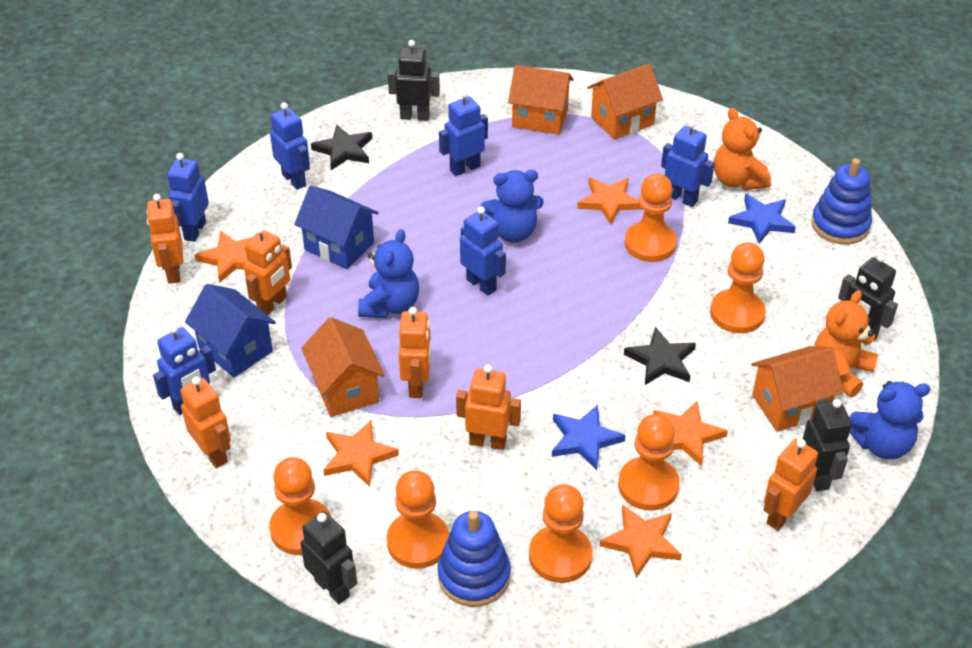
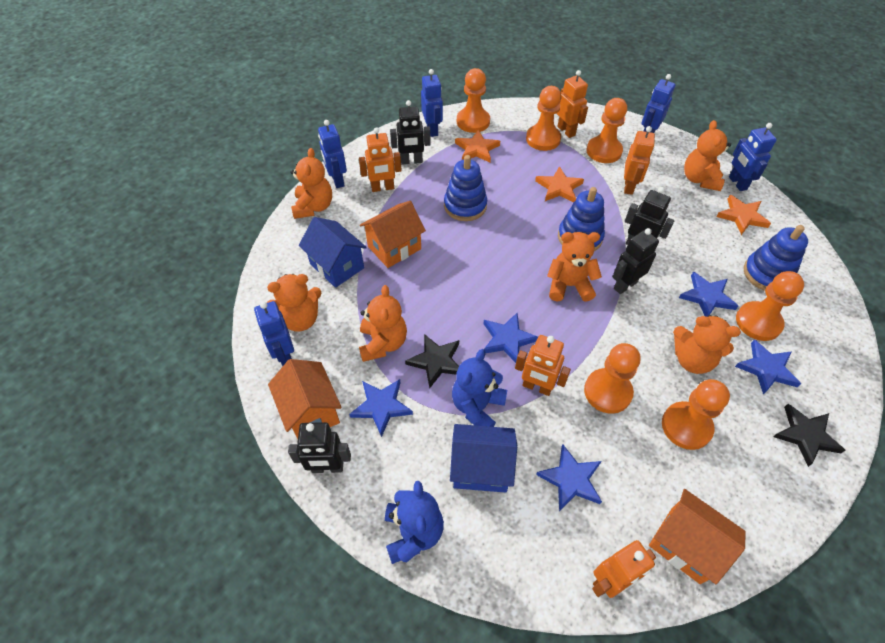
blue robot: [153,325,216,415] [167,153,209,242] [270,102,310,190] [439,91,488,176] [460,206,506,296] [661,121,715,207] = 6 -> [254,301,294,366] [318,120,347,188] [421,69,443,137] [641,74,676,133] [729,123,777,191] = 5
blue stacking toy: [438,511,511,607] [811,158,872,244] = 2 -> [444,155,487,221] [558,187,605,251] [744,225,808,291] = 3
blue star: [552,405,626,470] [728,194,796,244] = 2 -> [349,379,413,437] [484,313,538,363] [536,445,602,511] [679,272,738,317] [735,339,801,395] = 5
blue teddy bear: [358,229,419,318] [480,170,544,243] [849,381,931,459] = 3 -> [385,481,444,564] [452,349,507,427] = 2
orange house: [301,317,385,417] [508,65,574,135] [587,64,663,140] [751,346,844,432] = 4 -> [268,359,342,439] [360,201,426,268] [649,489,745,585] = 3
orange robot: [146,194,183,284] [180,376,231,468] [244,226,292,315] [399,307,431,398] [456,365,521,450] [763,439,818,531] = 6 -> [359,127,402,192] [515,335,571,396] [556,70,588,138] [592,540,656,598] [624,126,655,195] = 5
orange star: [195,230,252,283] [323,421,399,487] [577,177,642,225] [600,504,682,577] [653,401,728,466] = 5 -> [455,129,500,163] [535,166,584,202] [716,195,771,235] = 3
orange teddy bear: [714,107,771,190] [814,290,878,397] = 2 -> [267,274,321,332] [290,148,332,219] [359,285,407,362] [547,232,602,302] [673,315,741,374] [684,120,731,191] = 6

